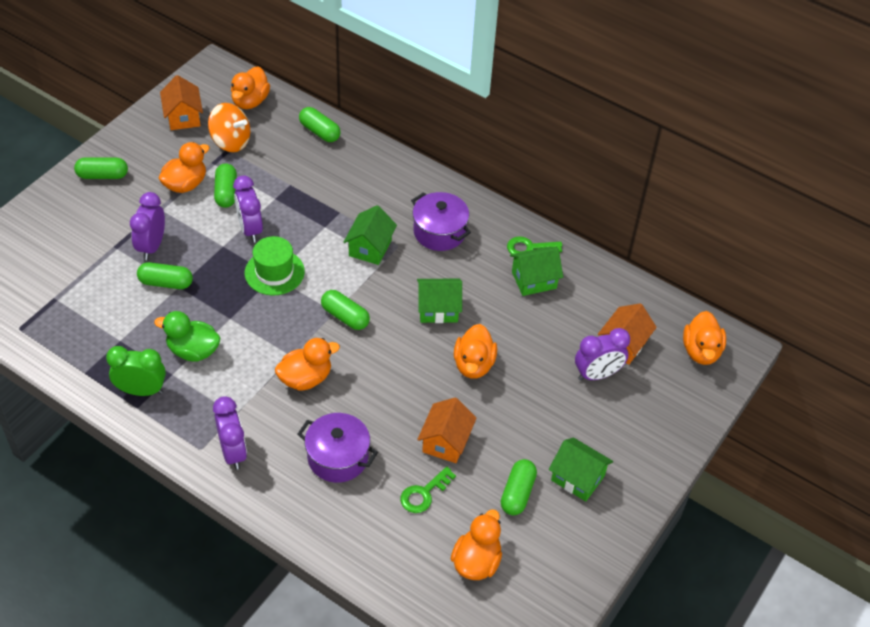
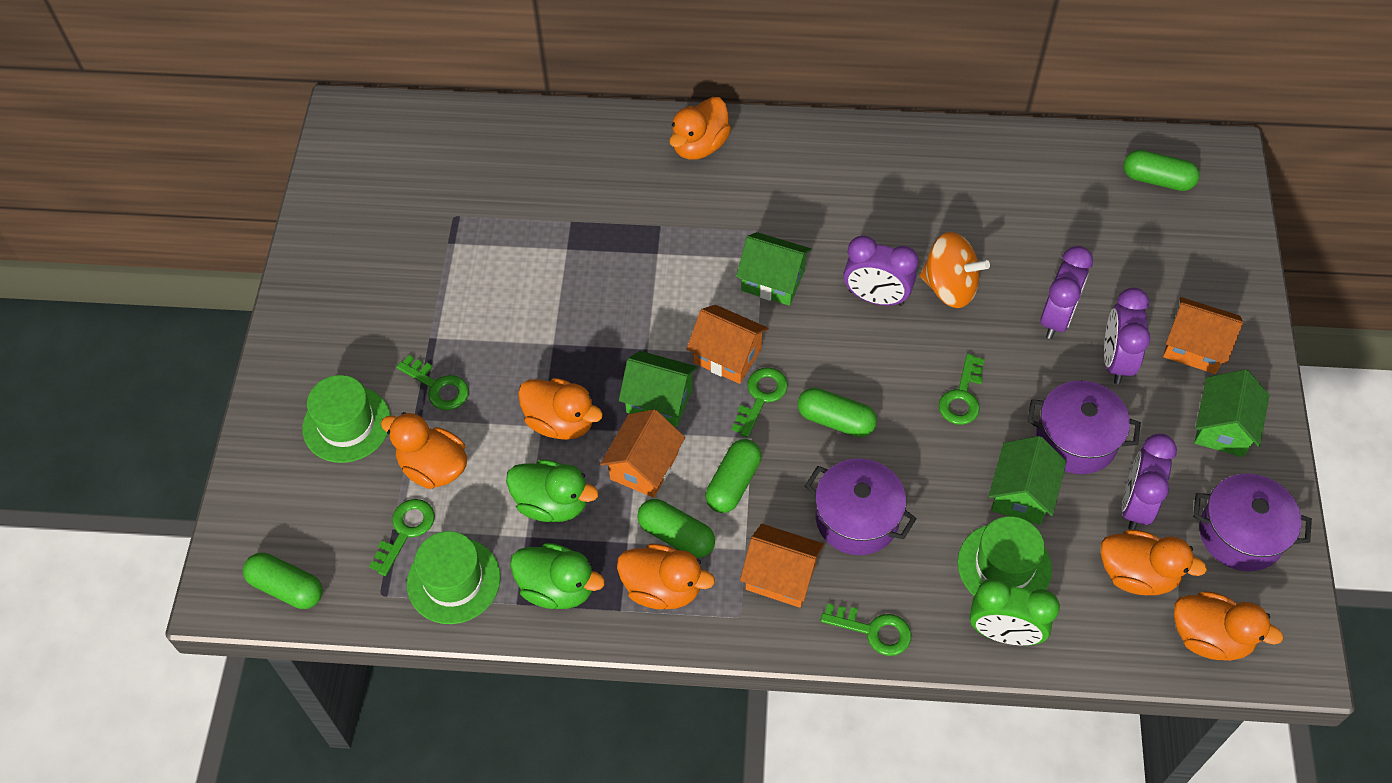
green capsule: [74,158,128,179] [137,262,193,289] [214,163,237,208] [299,107,340,142] [321,290,370,330] [501,459,537,515] = 6 -> [243,553,323,609] [637,499,715,558] [706,439,761,513] [797,388,877,437] [1123,150,1200,191] = 5
green duck: [154,311,221,362] = 1 -> [506,459,598,522] [510,543,605,609] = 2
green hat: [245,236,305,295] = 1 -> [302,375,391,463] [407,531,501,624] [957,516,1052,596] = 3
green key: [400,467,456,513] [507,236,562,254] = 2 -> [369,499,435,576] [396,355,469,410] [732,367,788,437] [820,604,911,656] [939,354,984,425] = 5
orange house: [160,75,203,130] [417,398,476,463] [598,303,657,365] = 3 -> [600,409,685,498] [687,305,769,384] [740,524,824,608] [1163,297,1243,374] = 4
purple pot: [298,413,378,483] [411,192,471,251] = 2 -> [805,459,917,555] [1027,381,1141,474] [1193,474,1312,571] = 3

